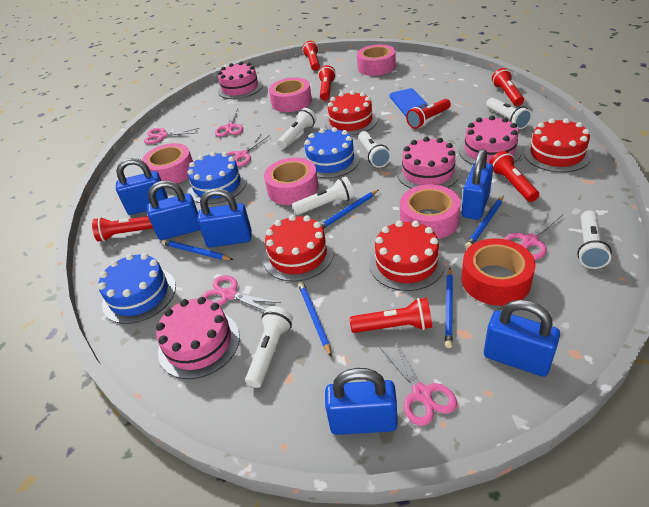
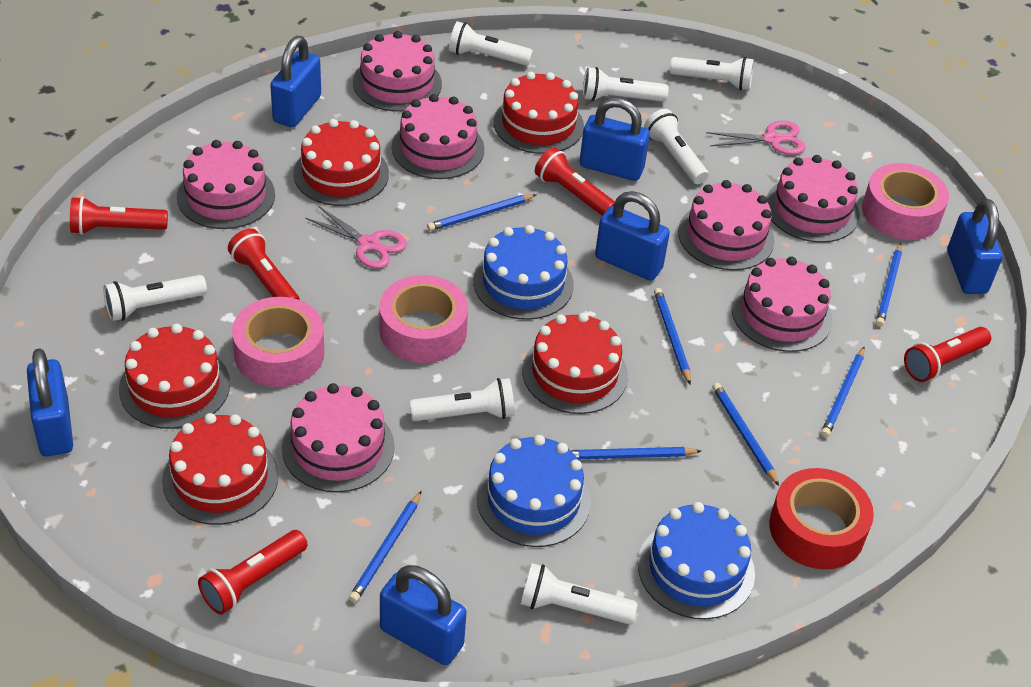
blue pencil: [162,239,233,260] [298,282,332,357] [321,190,378,229] [445,268,453,348] [465,196,504,249] = 5 -> [349,491,422,603] [427,194,537,231] [571,447,701,459] [654,288,691,385] [712,383,779,486] [821,347,865,437] [876,243,902,327] = 7
blue phone: [390,88,429,116] = 1 -> none = 0
pink cake: [156,297,240,379] [218,62,263,99] [397,137,460,189] [459,115,522,165] = 4 -> [177,140,275,229] [282,383,395,492] [353,31,442,112] [392,94,484,179] [678,180,774,270] [732,257,833,352] [766,155,860,243] = 7
pink scissors: [144,128,200,144] [201,275,281,311] [215,108,243,137] [227,133,270,166] [379,339,457,426] [505,210,564,260] = 6 -> [305,206,407,269] [706,121,806,155] = 2
pink tape: [142,143,193,184] [264,157,319,205] [269,78,312,112] [357,45,396,76] [400,184,461,239] = 5 -> [232,297,324,387] [379,275,468,363] [862,163,949,240] = 3
red cake: [263,215,334,282] [325,91,377,135] [369,220,445,291] [524,118,591,172] = 4 -> [119,324,230,429] [162,413,279,525] [293,119,389,206] [494,72,584,154] [522,313,628,414] = 5
red flashlight: [92,216,153,242] [303,41,320,71] [318,65,336,101] [350,298,432,333] [406,99,451,129] [489,151,539,202] [492,68,524,106] = 7 -> [70,196,168,235] [198,530,307,615] [228,228,300,300] [535,147,615,216] [904,327,991,382] = 5
white flashlight: [245,306,293,388] [278,108,316,148] [292,176,354,215] [358,131,391,168] [486,98,532,129] [577,210,612,269] = 6 -> [103,275,207,321] [410,378,515,421] [449,21,533,66] [520,563,638,624] [583,67,668,102] [644,109,709,184] [670,57,754,90] = 7

